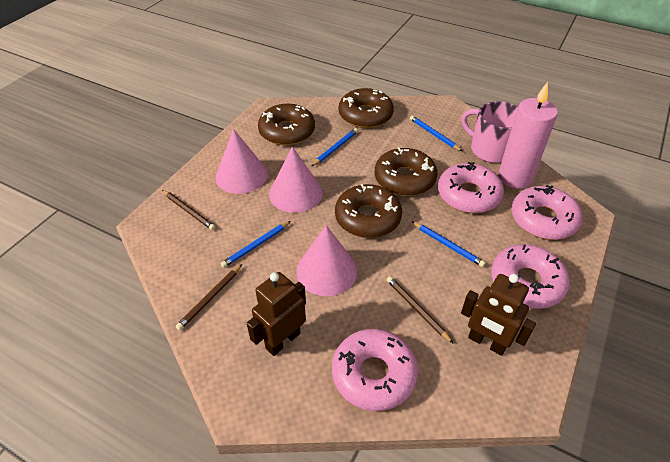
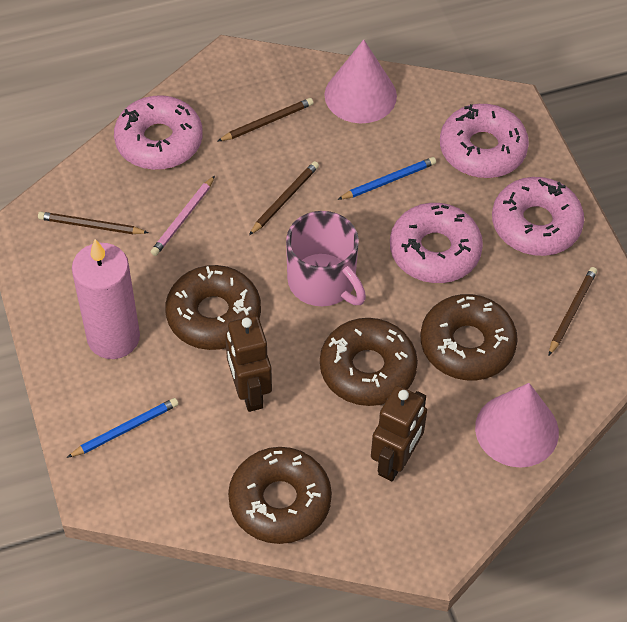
blue pencil: [221,221,291,268] [312,128,358,166] [410,115,462,151] [412,222,485,267] = 4 -> [67,398,178,458] [337,157,436,200] = 2
brown pencil: [162,190,216,230] [176,264,242,331] [387,276,454,344] = 3 -> [38,212,149,234] [218,98,313,141] [249,161,319,235] [548,267,597,356] = 4
pink cone: [216,129,268,194] [269,147,323,213] [296,225,357,296] = 3 -> [324,40,397,123] [475,383,559,468] = 2
pink pencil: none = 0 -> [151,176,215,256] = 1

